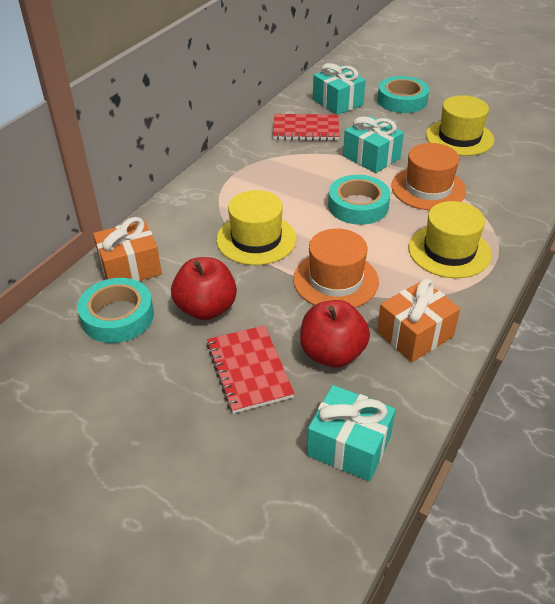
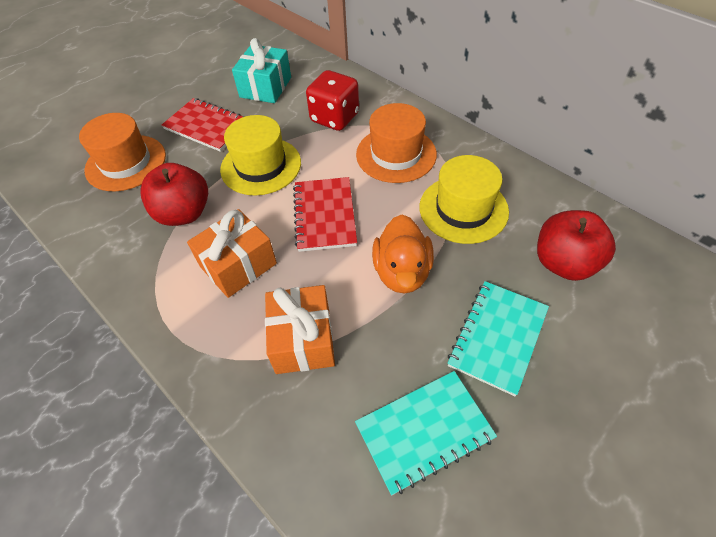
orange duck: none = 0 -> [372,214,434,294] = 1
red dice: none = 0 -> [306,70,359,131] = 1
turquoise gift: [307,385,396,481] [313,63,365,115] [343,116,404,173] = 3 -> [232,38,291,103] = 1
turquoise notebook: none = 0 -> [355,371,497,495] [447,281,549,396] = 2
turquoise tape: [77,278,154,343] [328,175,390,225] [378,76,429,113] = 3 -> none = 0
yellow hat: [217,190,297,265] [408,201,492,278] [426,95,494,156] = 3 -> [220,115,301,196] [419,155,509,244] = 2

